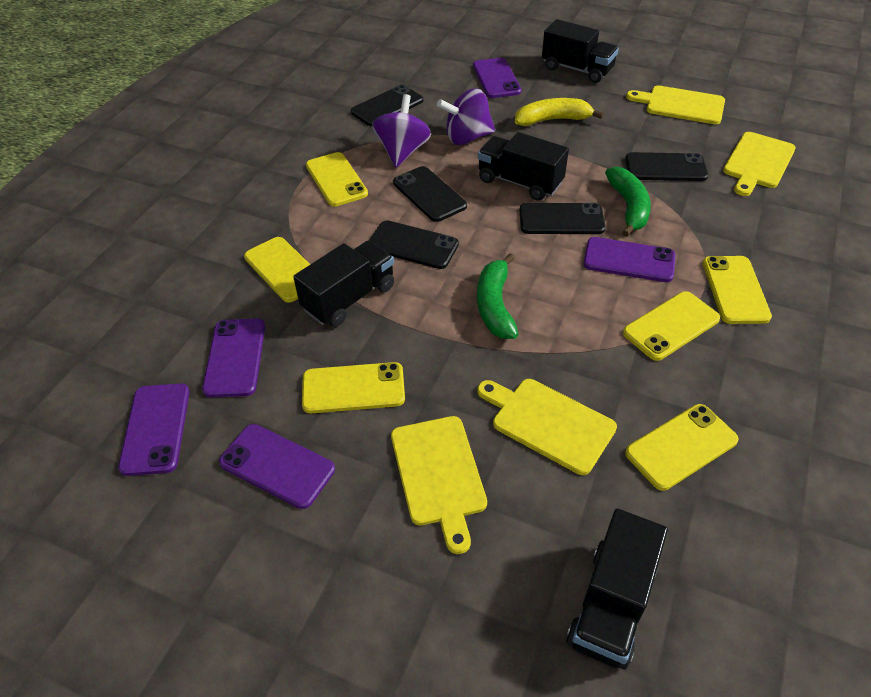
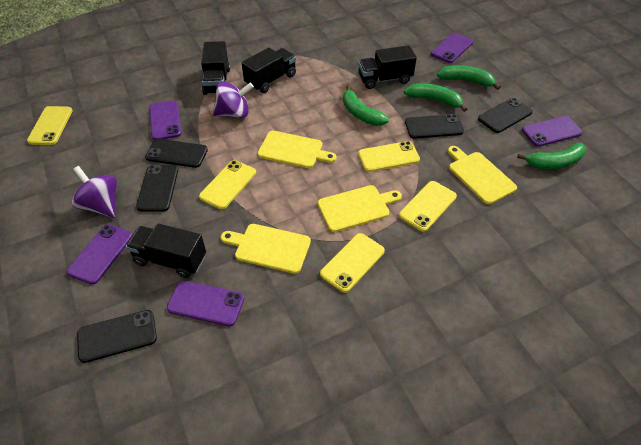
green banana: [477,254,519,339] [605,167,651,237] = 2 -> [343,85,389,126] [404,83,467,112] [437,65,501,90] [517,143,586,169] = 4
yellow banana: [515,98,604,126] = 1 -> none = 0
yellow phone: [244,237,310,303] [302,362,405,413] [306,152,368,207] [623,291,720,361] [625,404,739,491] [703,256,772,324] = 6 -> [27,106,73,145] [199,160,256,209] [320,233,385,293] [358,141,420,172] [399,181,457,232] = 5

